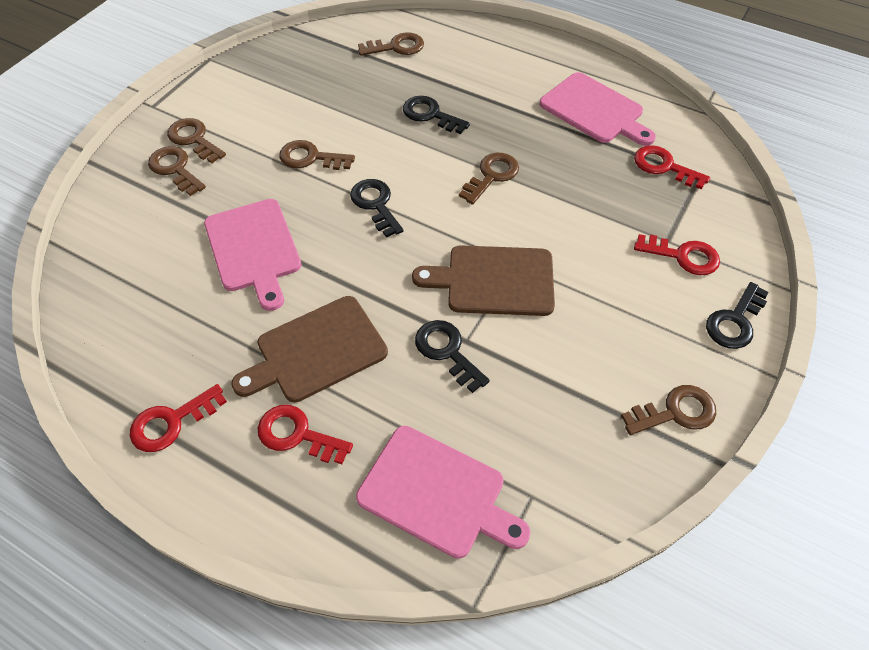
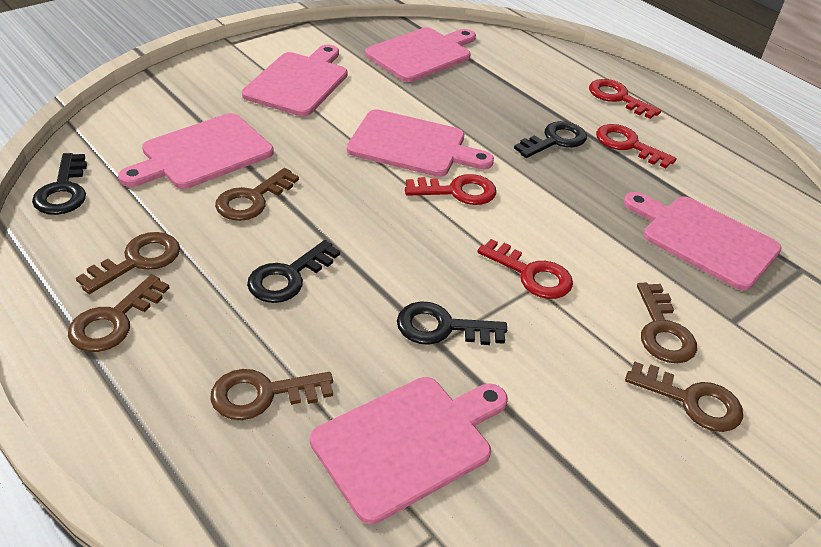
brown cutting board: [231,296,388,402] [412,245,555,316] = 2 -> none = 0
pink cutting board: [204,199,301,311] [356,426,531,559] [539,72,656,146] = 3 -> [118,113,274,189] [242,45,347,116] [310,377,508,524] [347,109,494,177] [365,27,476,82] [624,192,782,291] = 6

